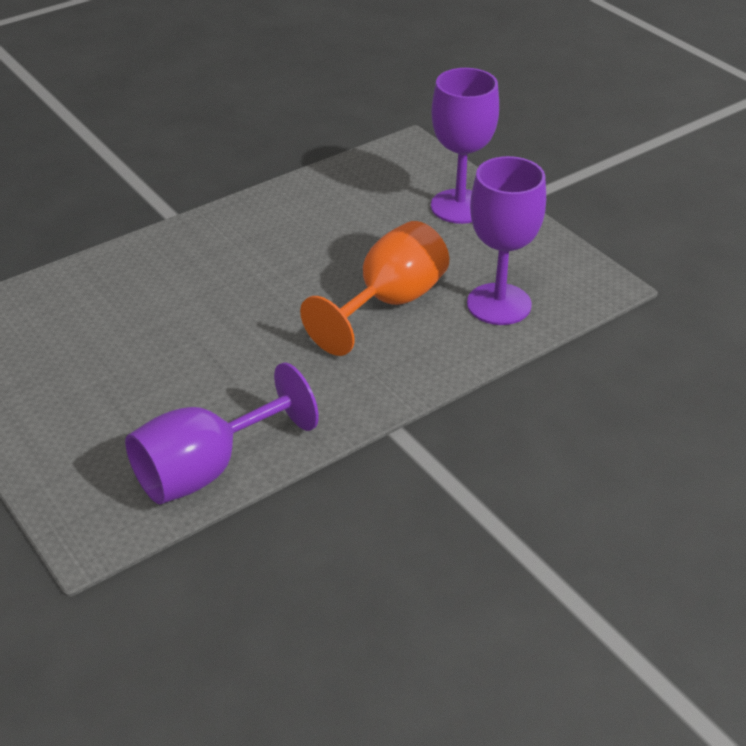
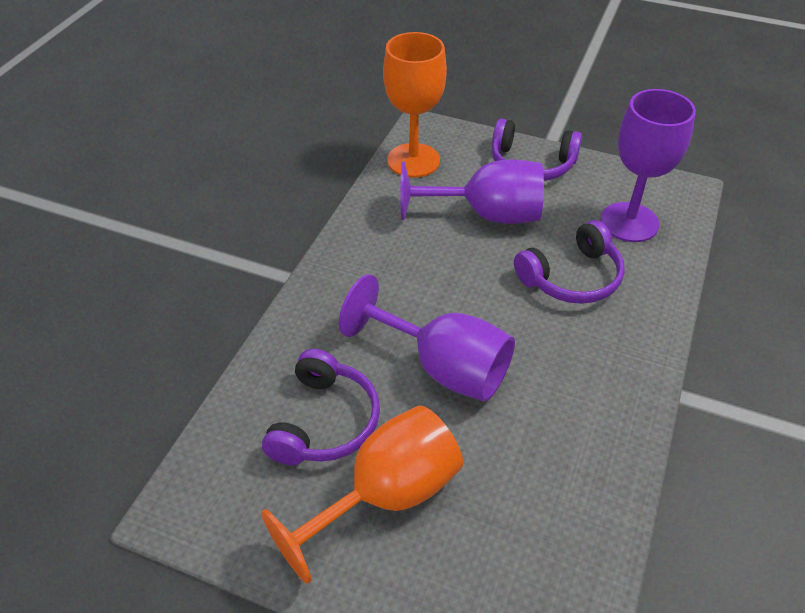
orange goblet: [300,221,449,356] = 1 -> [261,405,463,584] [383,32,447,178] = 2
purple headphones: none = 0 -> [262,349,380,465] [492,119,582,181] [514,220,625,304] = 3

